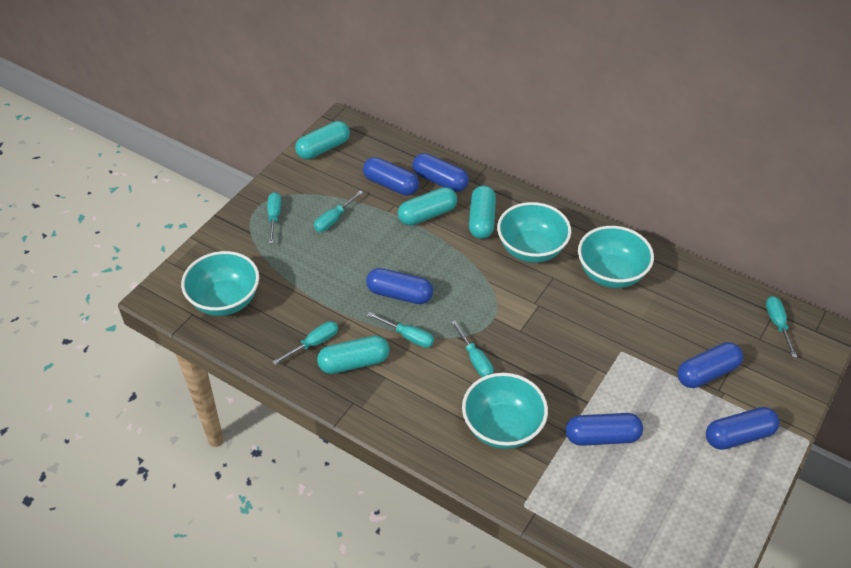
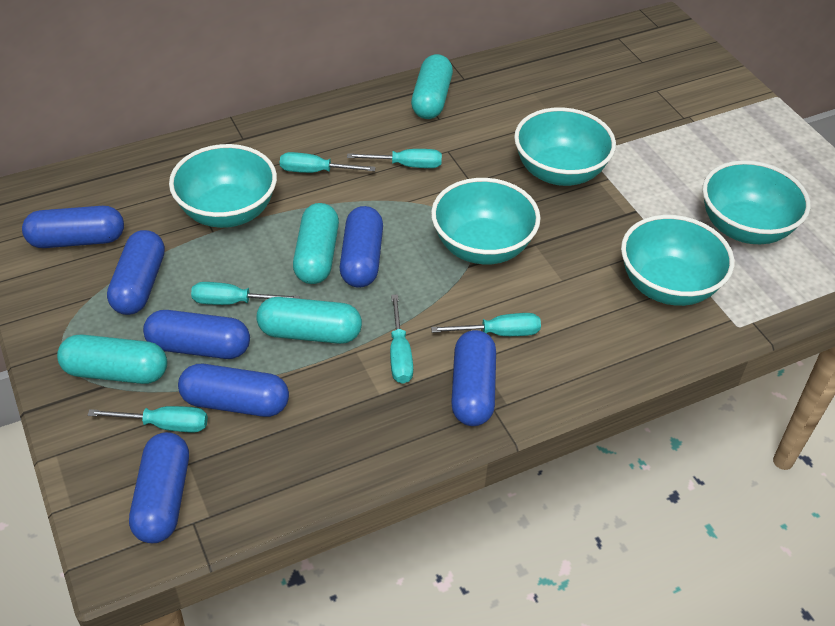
blue capsule: [363,157,419,196] [366,268,433,304] [412,153,469,192] [566,413,643,446] [678,342,743,388] [706,407,780,450] = 6 -> [22,206,124,248] [107,230,165,315] [129,432,189,543] [143,310,250,359] [178,364,289,417] [340,206,383,288] [451,330,496,426] = 7
turquoise bowl: [181,251,259,316] [462,373,548,449] [497,202,571,263] [578,226,654,288] = 4 -> [169,144,277,228] [431,178,541,264] [514,107,616,186] [621,215,734,306] [702,160,810,244] = 5

